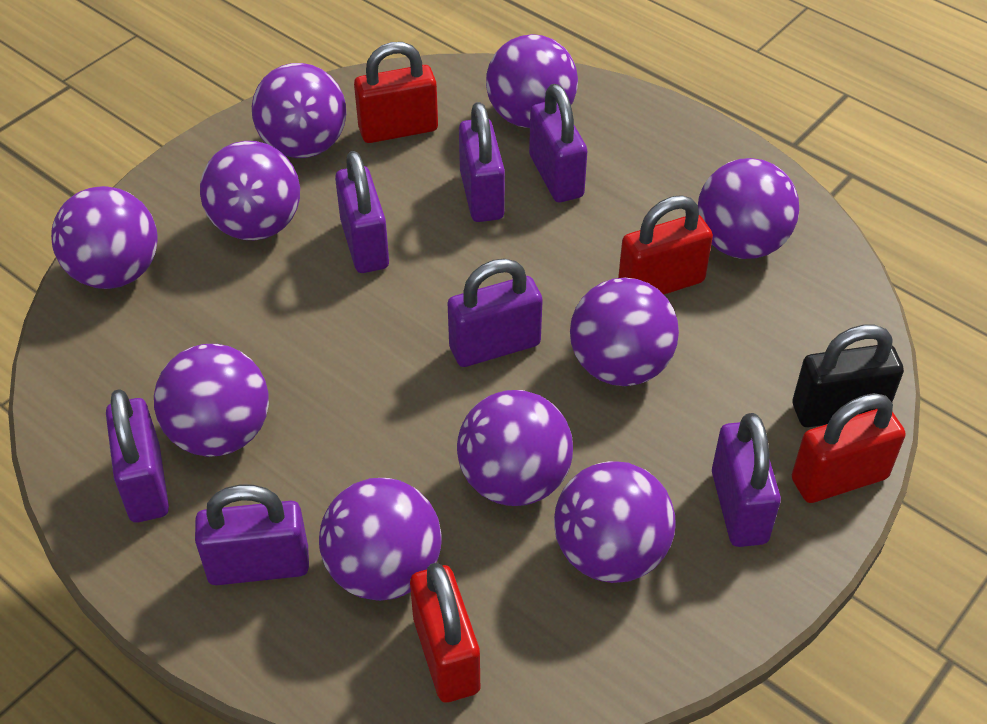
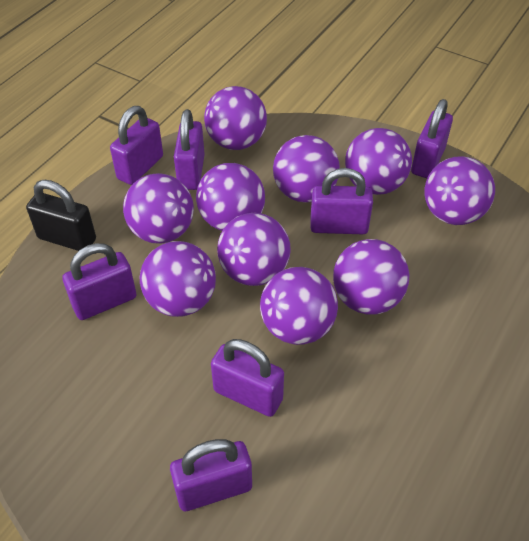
red padlock: [354,42,438,143] [410,563,480,703] [618,195,713,294] [792,393,906,503] = 4 -> none = 0

